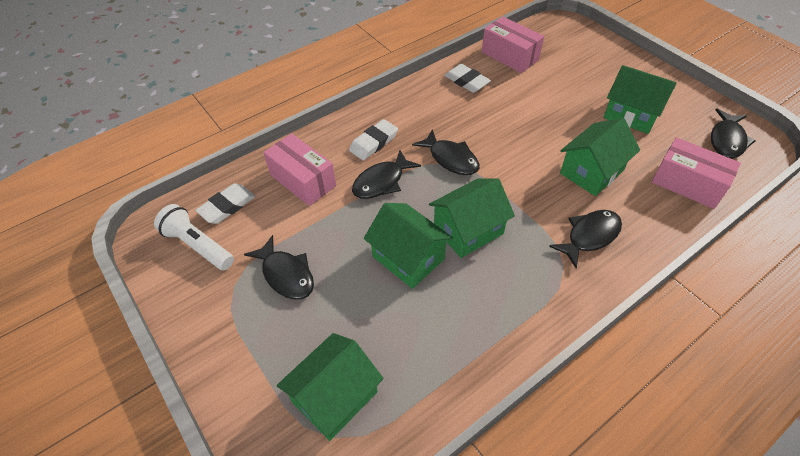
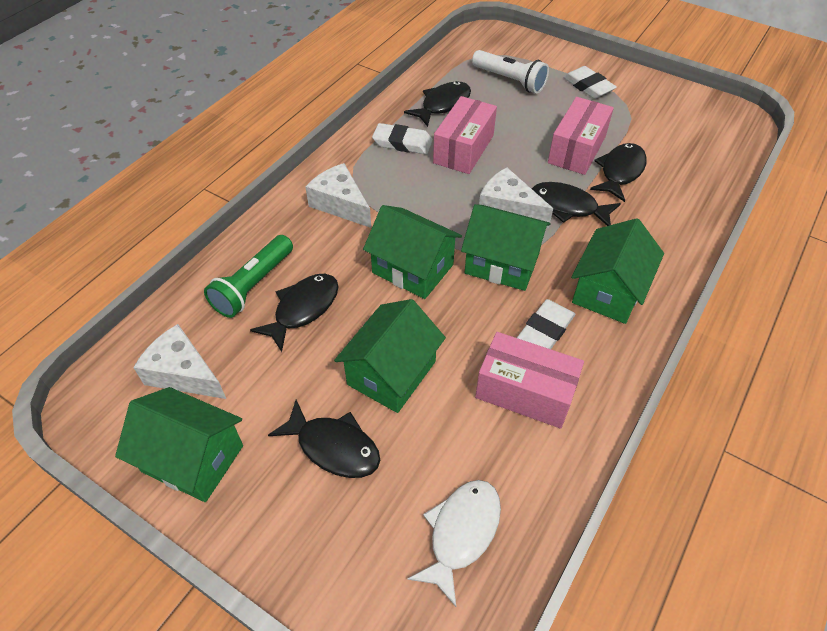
green flashlight: none = 0 -> [204,235,293,318] = 1
white cheese: none = 0 -> [133,324,226,399] [305,163,371,228] [479,167,553,228] = 3
white fish: none = 0 -> [407,480,501,607] = 1

